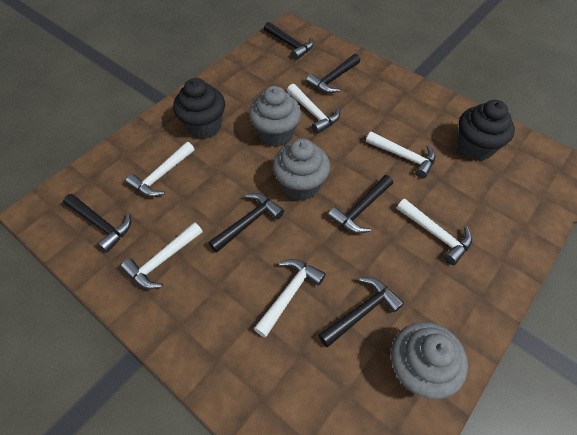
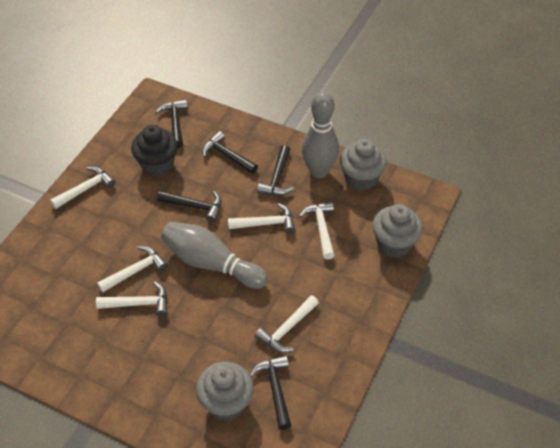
black cupcake: [173,78,225,139] [457,100,515,161] = 2 -> [131,125,178,176] = 1
black hammer: [63,194,131,252] [208,193,284,253] [264,22,314,60] [306,54,360,93] [318,277,404,347] [328,175,393,233] = 6 -> [156,99,188,148] [157,191,222,223] [202,131,258,174] [250,355,292,430] [257,145,294,195] = 5
grey bowling pin: none = 0 -> [161,222,268,289] [302,92,339,178] = 2

